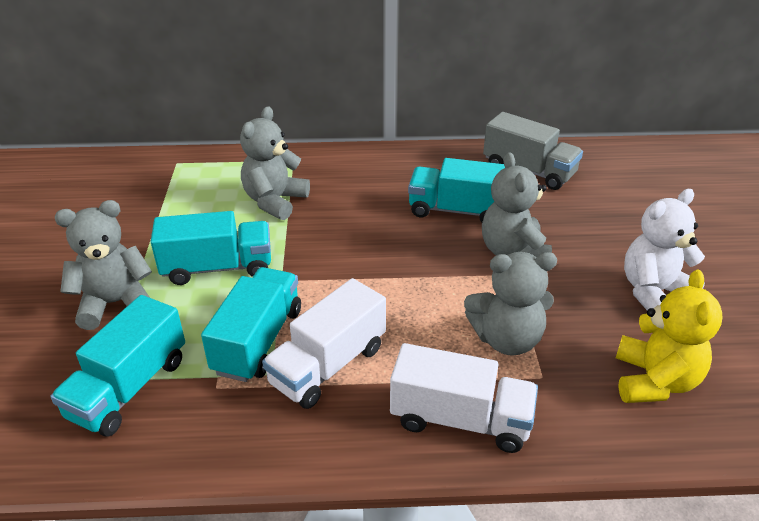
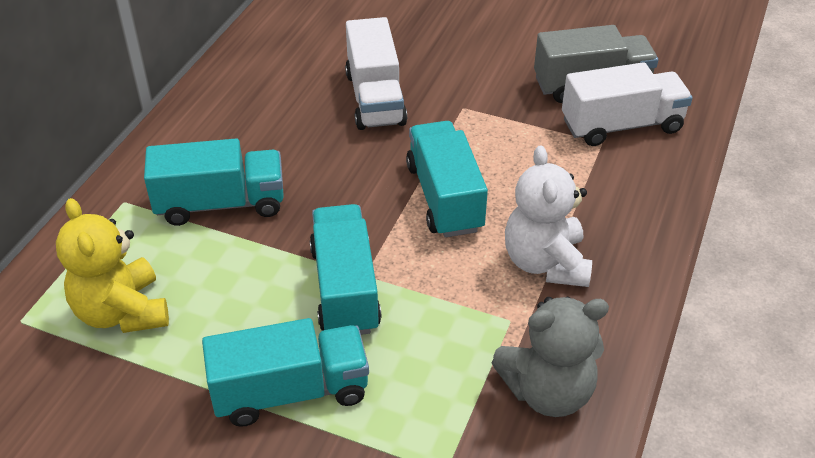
grey teddy bear: [55,200,152,330] [240,106,310,220] [464,252,557,356] [482,152,552,257] = 4 -> [492,297,609,417] = 1

